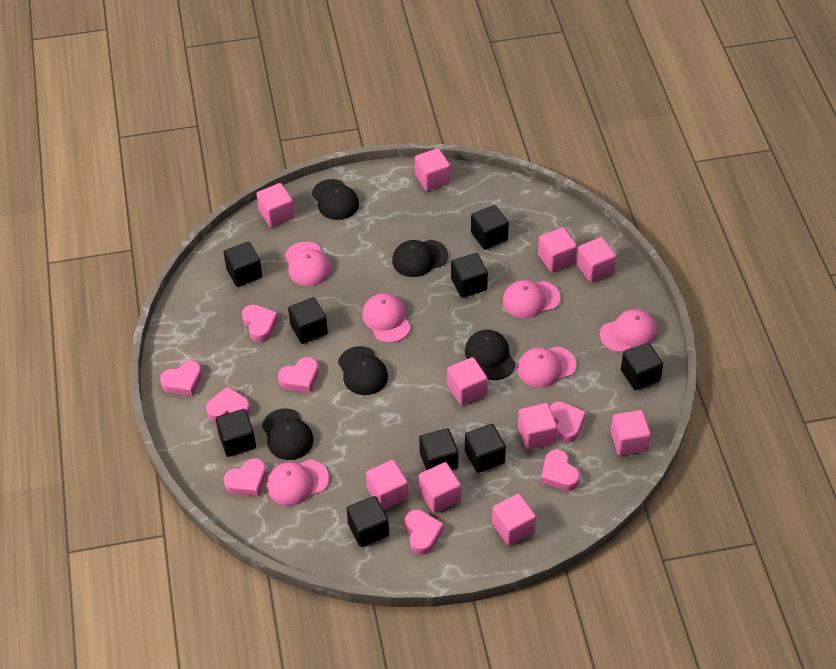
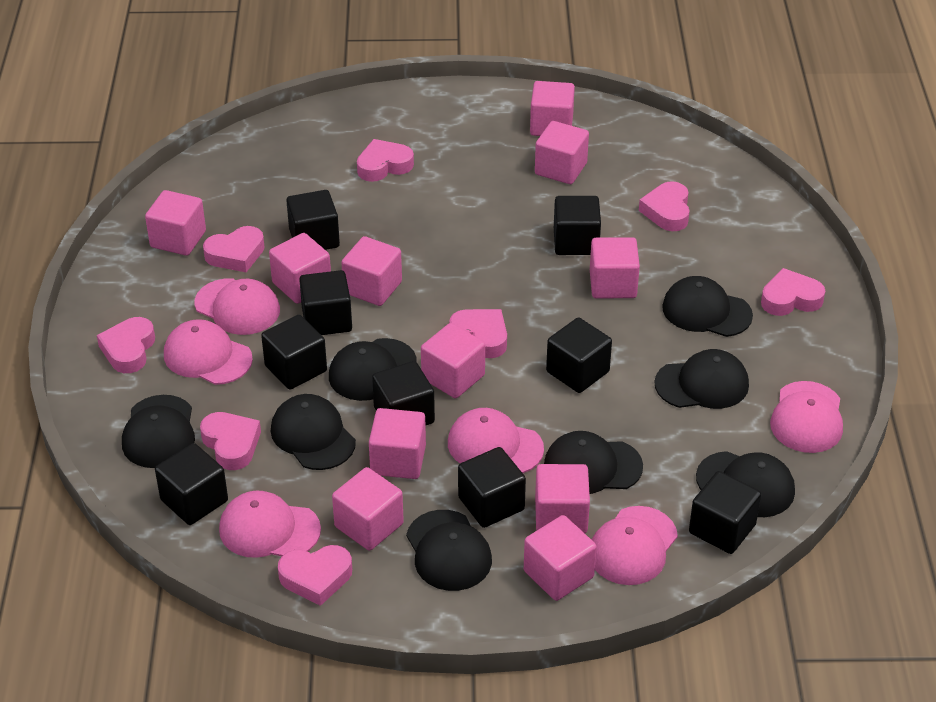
black cap: [262,408,314,460] [312,179,359,220] [338,346,388,395] [392,240,448,277] [465,330,516,380] = 5 -> [122,395,195,468] [271,394,356,470] [329,338,417,401] [406,510,492,591] [544,431,643,494] [655,349,749,409] [662,276,753,337] [696,451,795,517] = 8
pink cube: [256,183,294,227] [366,460,408,510] [415,148,450,191] [419,462,461,513] [447,357,487,405] [492,493,536,546] [518,403,557,450] [538,227,577,272] [576,237,616,282] [611,410,651,456] = 10 -> [145,190,206,256] [269,233,331,304] [332,467,404,551] [341,236,402,306] [369,408,426,479] [421,323,485,398] [524,515,597,601] [530,81,575,136] [535,121,589,184] [535,464,590,533] [590,237,640,298] = 11

